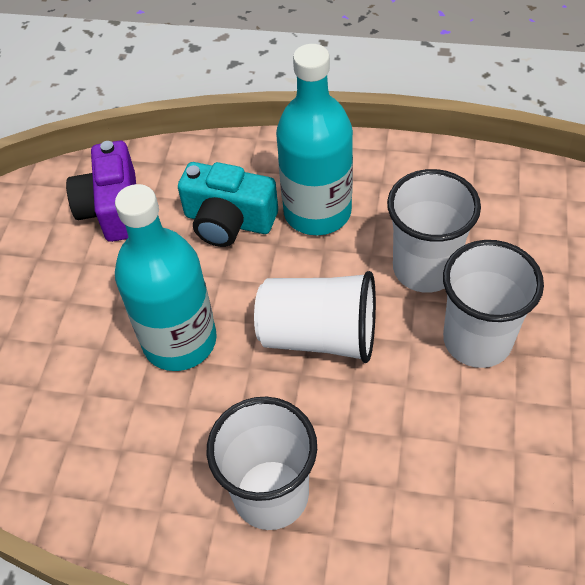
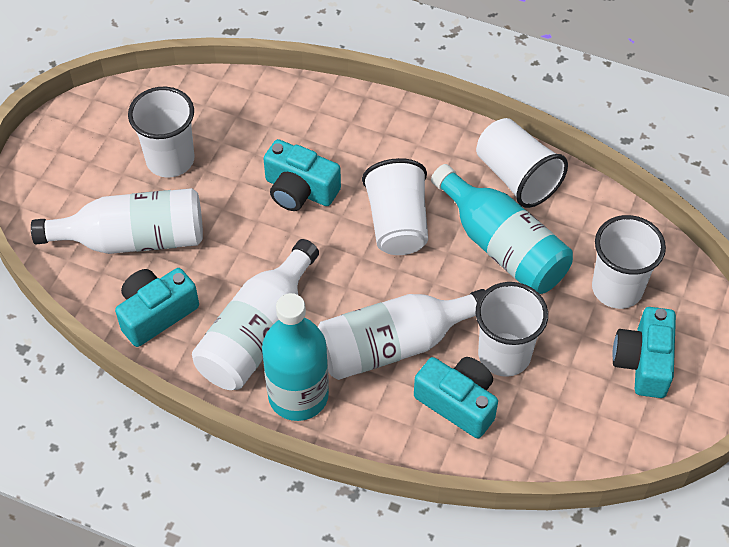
purple camera: [66,141,136,242] = 1 -> none = 0
turquoise camera: [178,162,278,247] = 1 -> [115,268,199,347] [264,139,341,211] [414,357,498,439] [612,307,676,398] = 4
white bottle: none = 0 -> [31,188,203,254] [192,239,319,390] [318,289,485,380] = 3
white cup: [207,397,317,530] [254,271,376,363] [387,169,481,293] [443,240,544,368] = 4 -> [128,87,194,178] [362,158,428,255] [475,282,548,377] [476,118,568,208] [592,215,666,309] = 5

